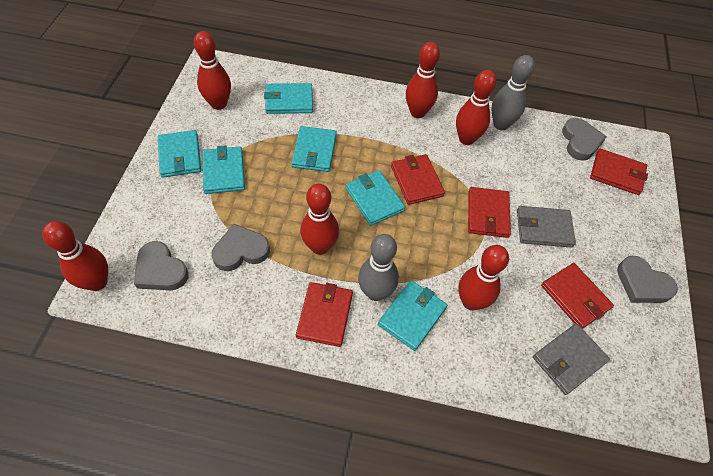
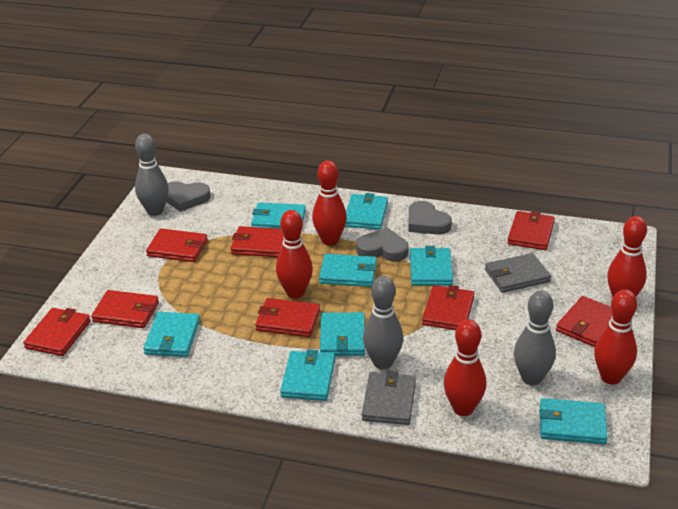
grey bowling pin: [358,234,399,301] [492,55,535,130] = 2 -> [135,134,169,216] [363,276,403,369] [514,291,556,385] = 3
grey heart: [134,241,189,290] [212,224,270,271] [562,118,607,161] [617,256,678,303] = 4 -> [166,181,211,212] [356,227,408,261] [409,201,452,235] = 3
red bowling pin: [42,221,108,291] [194,31,231,110] [300,184,339,255] [406,42,440,118] [456,70,496,145] [458,245,509,311] = 6 -> [276,210,313,298] [312,160,347,245] [444,320,486,416] [594,289,637,384] [607,216,647,298] = 5
red wallet: [296,282,353,347] [391,154,445,205] [468,187,511,238] [541,263,614,329] [590,149,648,195] = 5 -> [23,308,91,356] [91,290,159,328] [146,229,208,262] [230,226,284,257] [255,298,320,337] [422,285,475,330] [507,211,555,250] [556,296,612,347] = 8
turquoise wallet: [158,130,201,178] [203,145,245,194] [264,83,313,114] [291,126,337,172] [346,170,405,226] [378,280,447,351] = 6 -> [143,312,200,357] [251,202,306,229] [280,349,335,401] [319,254,377,287] [320,312,365,356] [345,193,388,230] [410,246,453,286] [539,398,608,444] = 8

